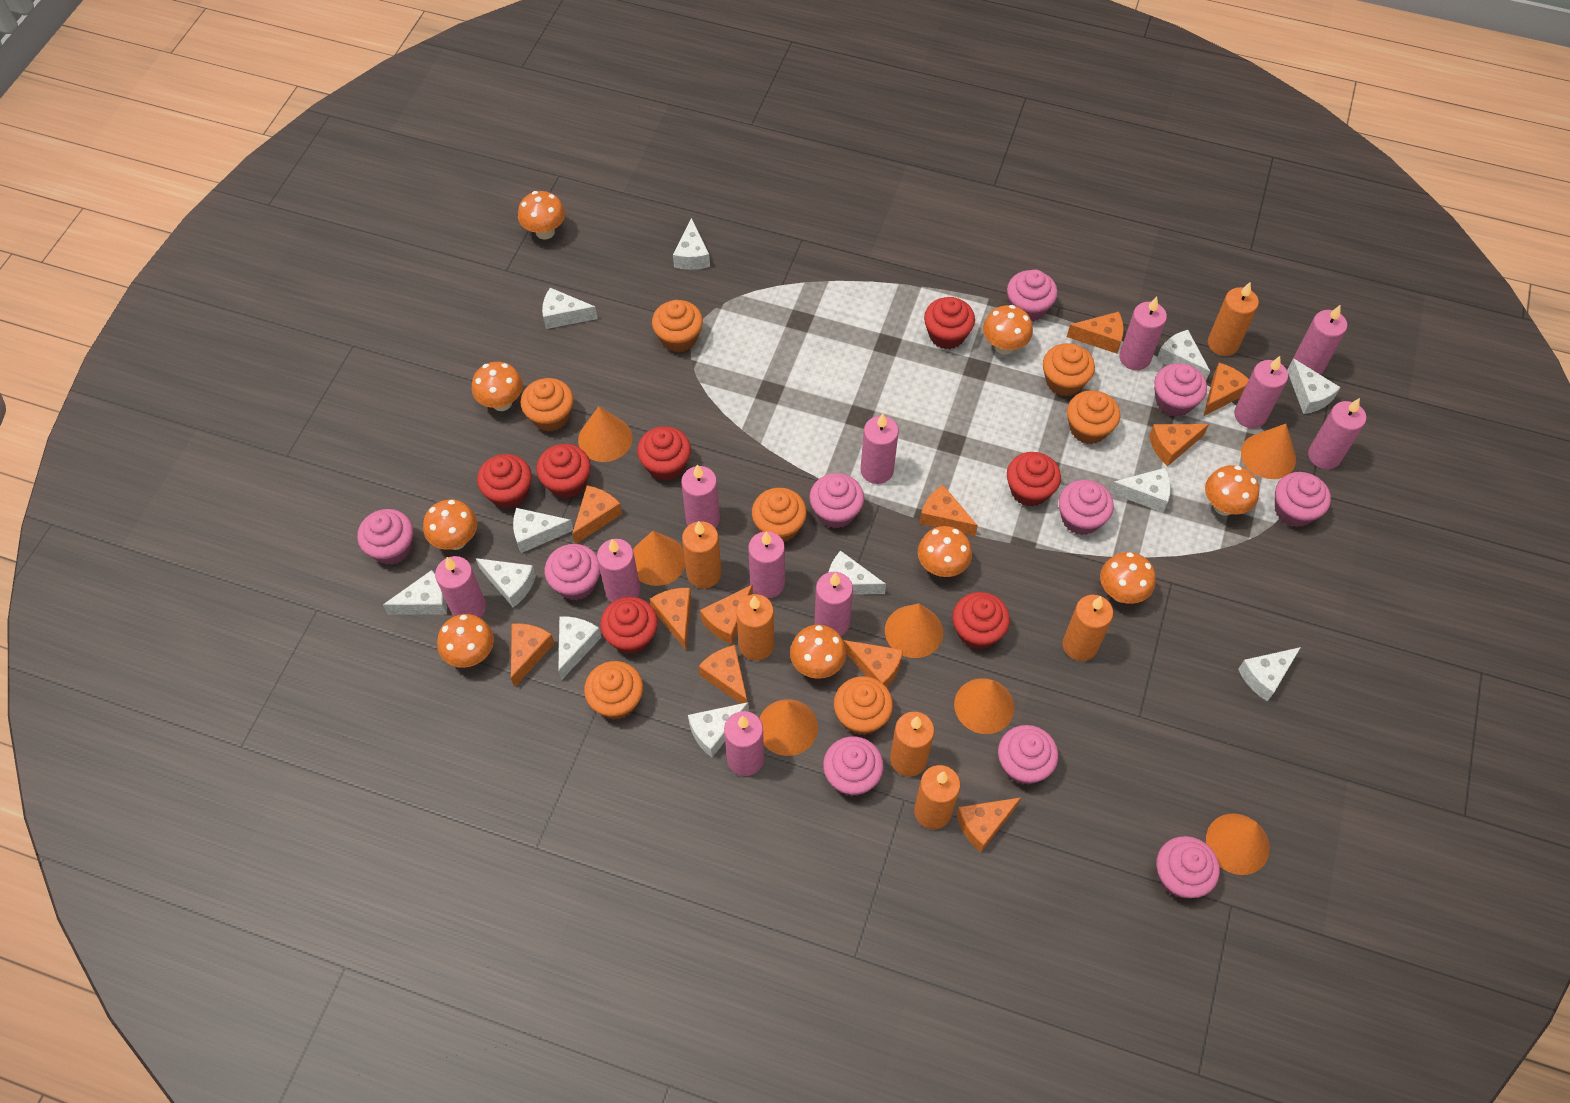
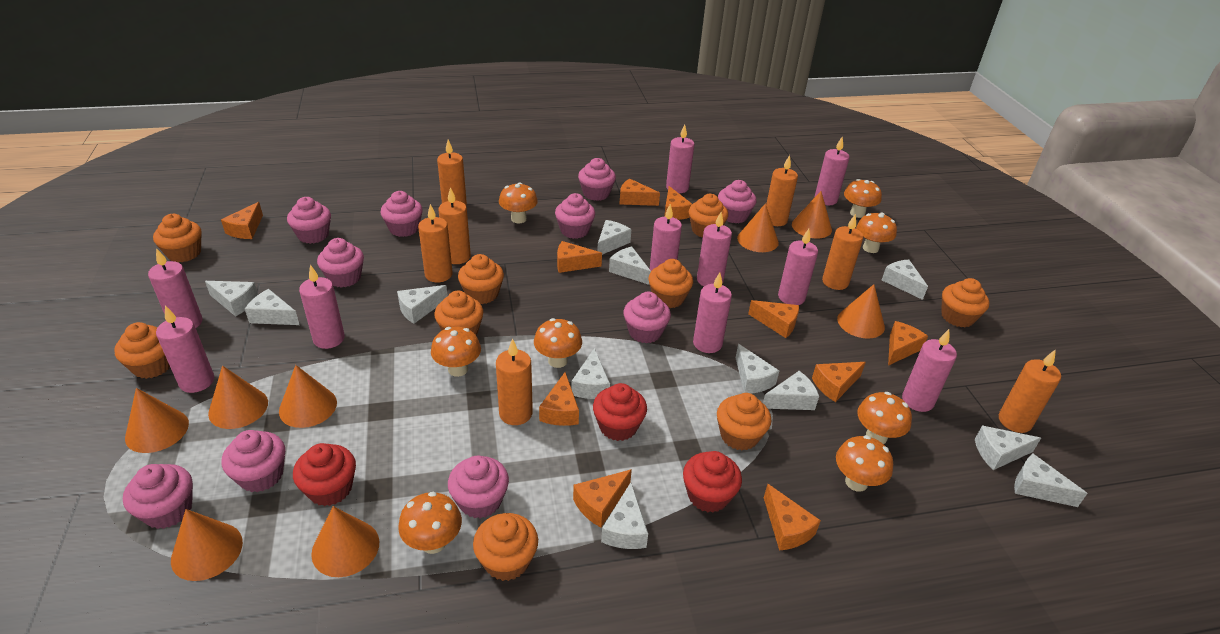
orange candle: [682,521,721,589] [736,594,774,661] [890,712,934,777] [914,765,960,829] [1063,595,1113,661] [1208,282,1259,356] = 6 -> [418,204,453,282] [437,140,467,205] [438,187,471,264] [496,339,533,425] [766,155,798,226] [822,214,863,290] [999,349,1061,433] = 7
orange cheese: [511,623,555,687] [572,485,622,544] [650,588,691,650] [699,645,747,704] [700,585,753,644] [843,640,903,688] [919,485,978,536] [956,797,1021,852] [1067,312,1124,353] [1149,424,1209,466] [1204,363,1249,416] = 11 -> [221,202,263,239] [539,372,579,426] [557,241,602,273] [573,469,632,527] [620,178,660,206] [664,186,692,220] [748,300,799,338] [764,484,821,551] [812,362,866,402] [888,321,928,366] = 10
orange cone: [578,407,633,462] [633,531,685,586] [759,699,818,756] [885,603,943,658] [954,678,1014,734] [1206,814,1270,875] [1241,424,1296,479] = 7 -> [125,388,189,453] [171,509,243,581] [208,366,268,429] [279,365,337,428] [311,506,379,577] [737,203,779,252] [792,191,832,239] [837,284,885,339] = 8
orange cupcake: [521,378,573,432] [584,661,643,719] [652,300,703,352] [752,488,807,542] [834,676,893,735] [1043,343,1095,396] [1067,390,1120,444] = 7 -> [114,322,170,379] [153,214,201,262] [434,291,483,335] [458,254,504,304] [473,513,538,581] [649,259,693,308] [689,194,728,238] [717,393,771,451] [941,278,990,327] = 9
orange mushroom: [423,499,478,550] [437,614,494,668] [472,362,523,411] [518,191,565,240] [790,625,847,679] [918,526,972,577] [983,305,1033,355] [1100,552,1156,604] [1205,465,1259,516] = 9 -> [398,492,462,554] [431,327,481,377] [499,182,538,223] [534,318,582,368] [836,435,893,492] [844,179,882,218] [856,212,897,253] [857,392,912,444] = 8
pink candle: [435,556,486,618] [597,539,640,602] [681,464,720,528] [724,711,764,776] [748,531,785,598] [815,572,853,636] [860,414,899,484] [1119,297,1167,370] [1234,356,1288,428] [1293,305,1347,375] [1308,398,1366,469] = 11 -> [148,248,202,328] [156,305,214,393] [299,265,345,349] [650,204,682,271] [666,125,694,193] [693,272,732,353] [697,212,732,286] [778,229,818,305] [815,136,849,205] [902,329,957,412] = 10
red cupcake: [477,454,532,509] [536,444,591,499] [600,597,658,654] [637,426,691,481] [924,297,975,349] [953,592,1010,649] [1007,452,1061,507] = 7 -> [293,443,356,506] [593,383,647,441] [683,451,742,513] = 3

